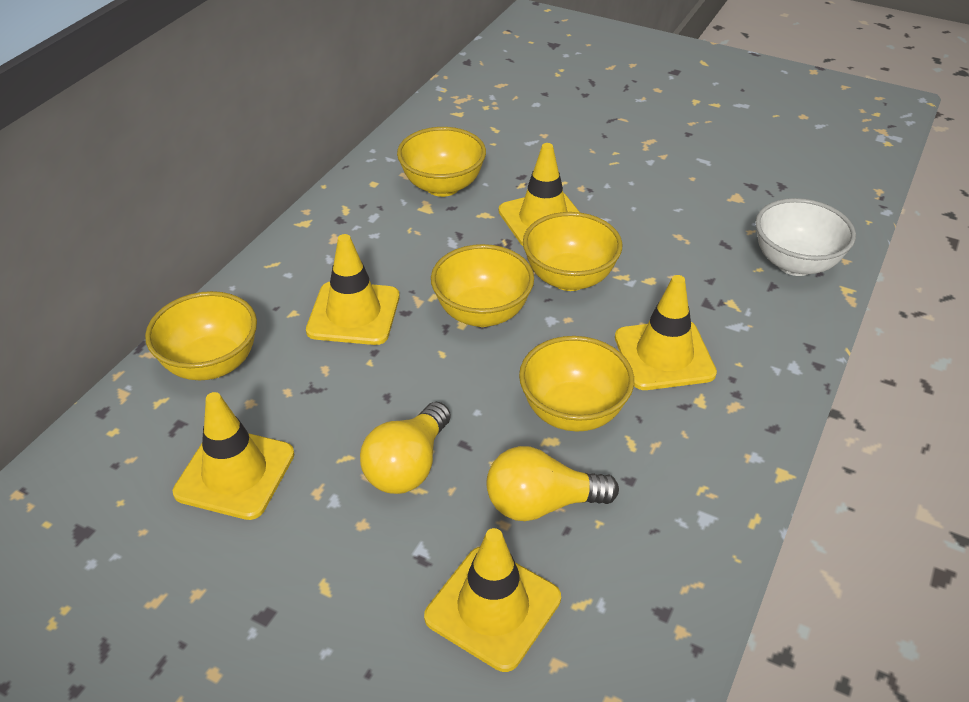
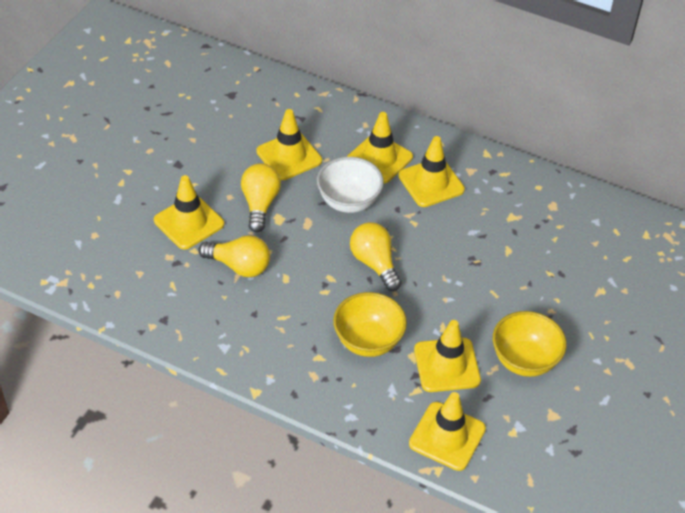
yellow bowl: [145,291,257,380] [397,127,486,197] [431,244,534,327] [519,336,634,432] [523,212,622,291] = 5 -> [333,292,407,357] [493,311,567,377] = 2
yellow light bulb: [360,402,451,494] [486,446,619,521] = 2 -> [199,235,270,277] [241,163,281,233] [350,222,402,291] = 3
yellow traffic cone: [173,392,295,520] [306,234,400,345] [424,528,561,672] [499,143,579,246] [615,275,717,390] = 5 -> [154,175,224,250] [256,109,322,180] [347,112,413,183] [398,136,465,207] [409,392,486,471] [414,320,481,392] = 6

